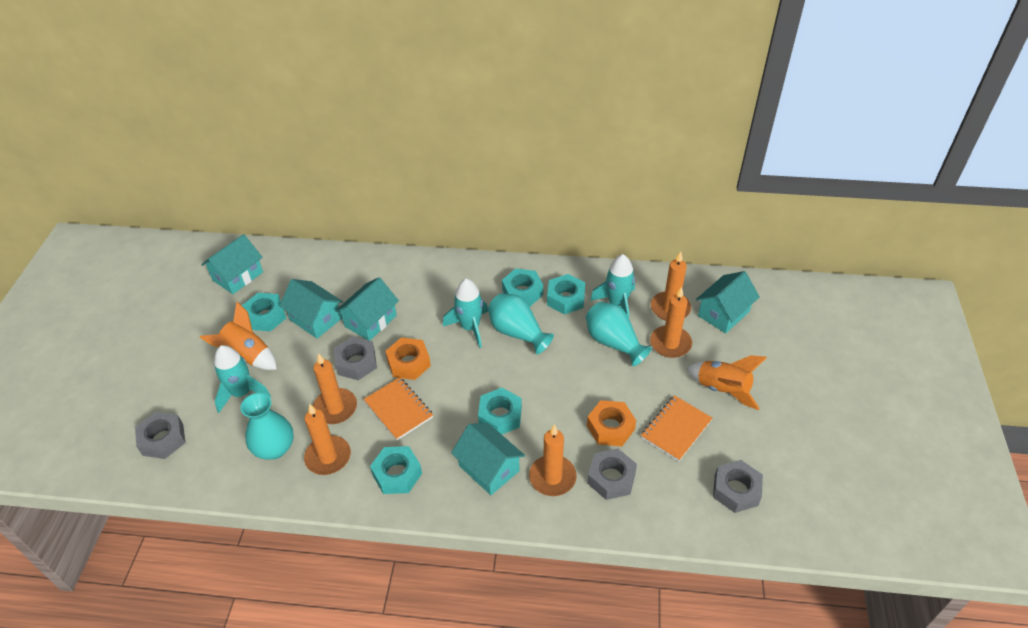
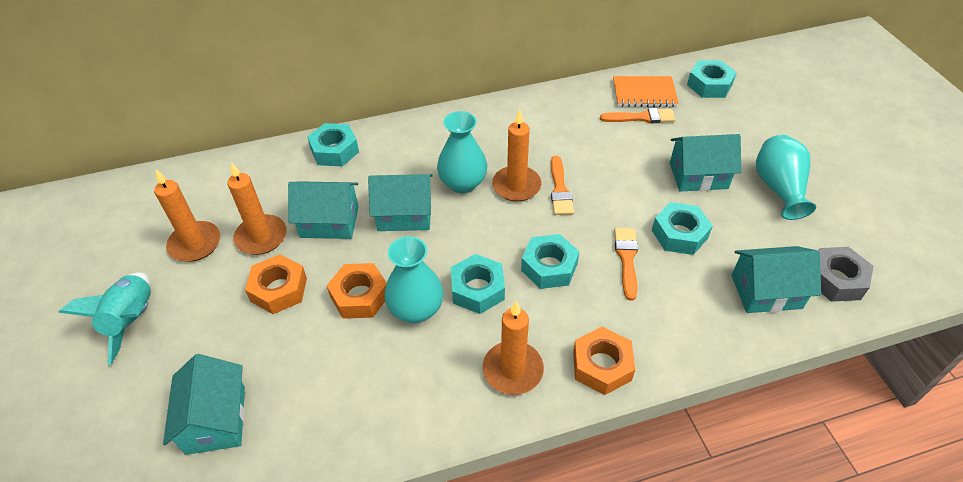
grey nut: [135,412,185,459] [334,336,377,380] [587,448,637,500] [713,460,763,513] = 4 -> [818,247,874,302] = 1
orange brush: none = 0 -> [551,156,574,215] [600,108,675,123] [614,227,638,301] = 3
orange candle: [304,404,351,475] [313,353,357,424] [529,425,576,496] [650,287,692,358] [651,251,691,321] = 5 -> [154,169,220,262] [227,162,287,255] [483,301,544,395] [492,110,542,202] = 4
orange notebook: [364,377,433,440] [641,395,712,461] = 2 -> [613,76,679,107] = 1
orange nut: [385,337,431,380] [587,400,636,446] = 2 -> [245,254,307,314] [327,263,387,319] [573,327,635,395] = 3
orange rocket: [200,302,277,370] [686,355,767,410] = 2 -> none = 0
turquoise rocket: [214,345,271,413] [443,279,488,348] [590,254,635,318] = 3 -> [58,272,151,365] = 1

